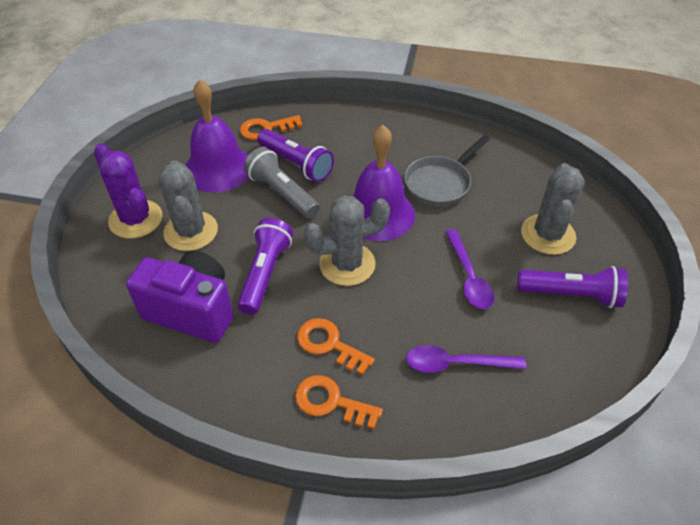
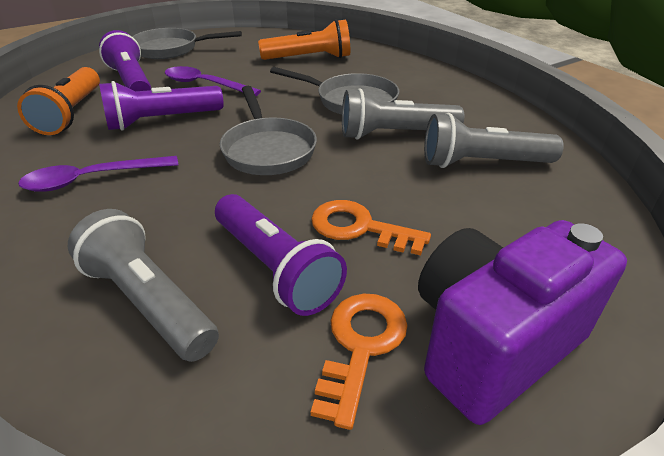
grey cactus: [159,160,218,251] [304,195,390,286] [521,163,585,255] = 3 -> none = 0
grey flashlight: [244,147,320,219] = 1 -> [68,209,219,362] [342,88,464,140] [424,113,564,168] = 3
grey pan: [404,135,490,206] = 1 -> [132,28,242,59] [220,86,317,175] [270,67,399,115] = 3
orange flashlight: none = 0 -> [17,67,100,135] [258,19,350,60] = 2
orange key: [240,115,303,140] [295,375,383,429] [297,318,375,375] = 3 -> [311,200,431,255] [311,294,407,430] = 2
purple bell: [186,79,249,192] [353,125,415,241] = 2 -> none = 0
purple cactus: [94,143,162,239] = 1 -> none = 0

